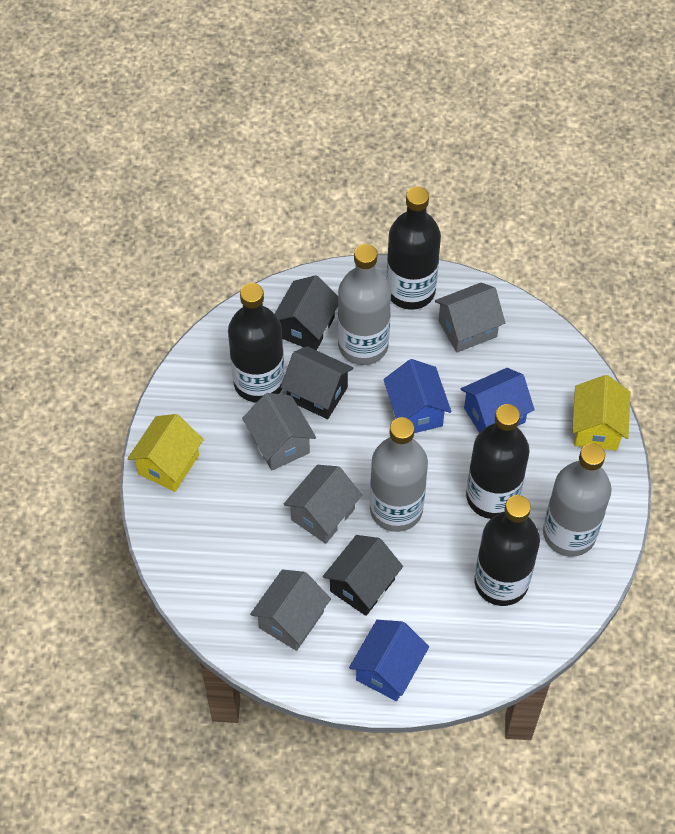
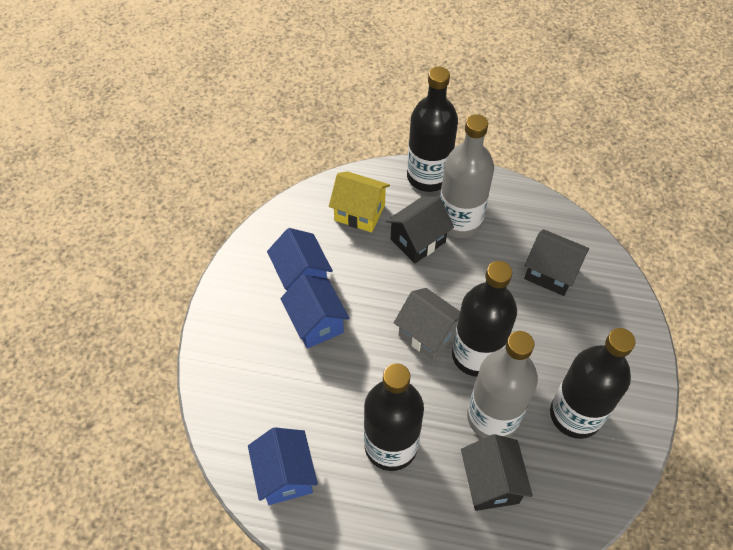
grey bottle: [338,244,391,365] [370,417,428,532] [543,443,612,557] = 3 -> [440,114,494,238] [467,331,538,438] = 2
grey house: [242,393,316,471] [250,569,331,651] [283,465,362,544] [435,283,505,353] = 4 -> [394,288,460,361] = 1
yellow house: [128,414,204,492] [572,375,630,451] = 2 -> [329,171,390,232] = 1

